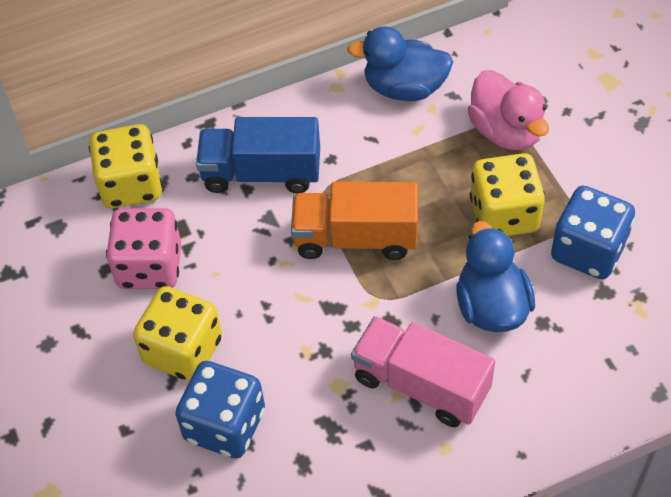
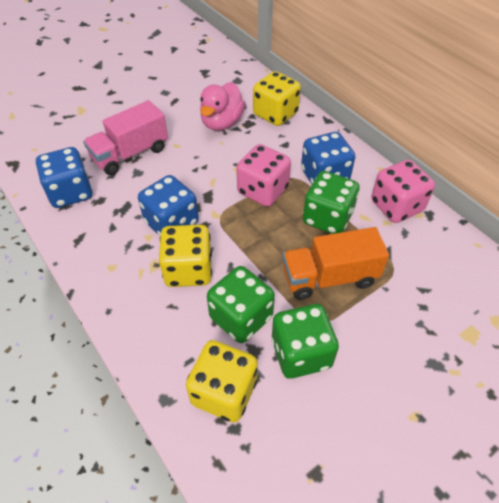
blue dice: [175,361,265,459] [551,186,635,279] = 2 -> [36,147,92,208] [138,175,199,236] [301,132,355,184] = 3
blue duck: [347,26,453,101] [456,221,535,332] = 2 -> none = 0
blue truck: [196,117,320,193] = 1 -> none = 0
green dice: none = 0 -> [207,266,275,343] [271,304,339,379] [303,171,360,234] = 3
pink dice: [106,208,181,289] = 1 -> [237,144,291,207] [371,160,435,223] = 2

